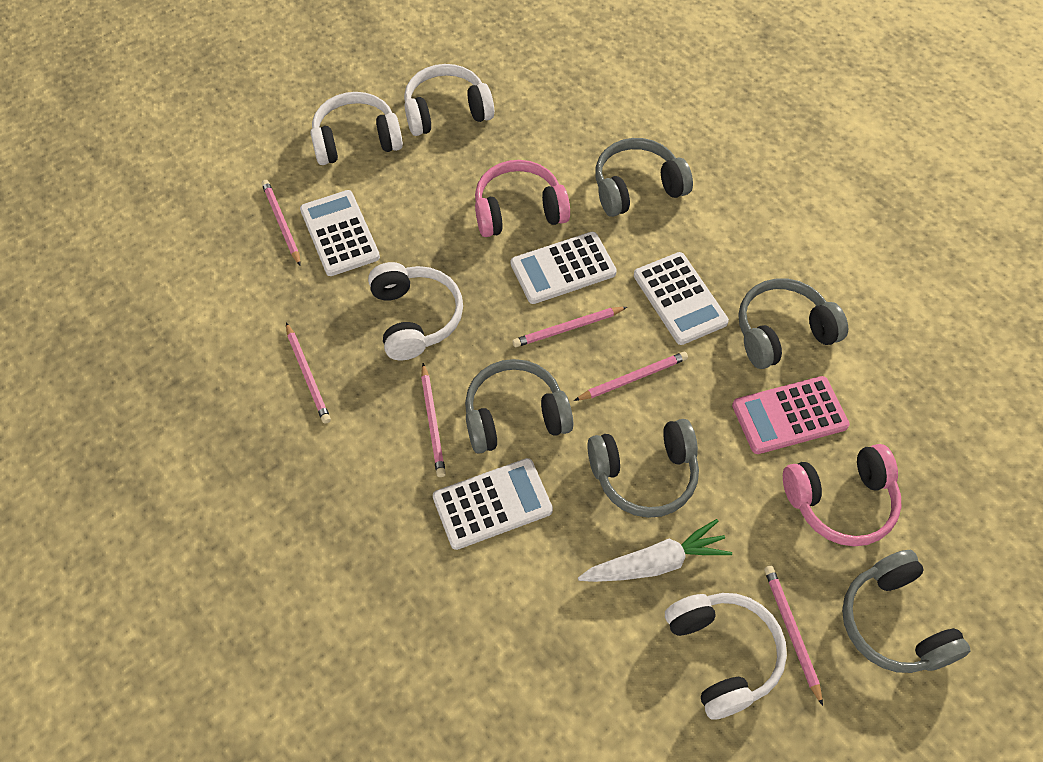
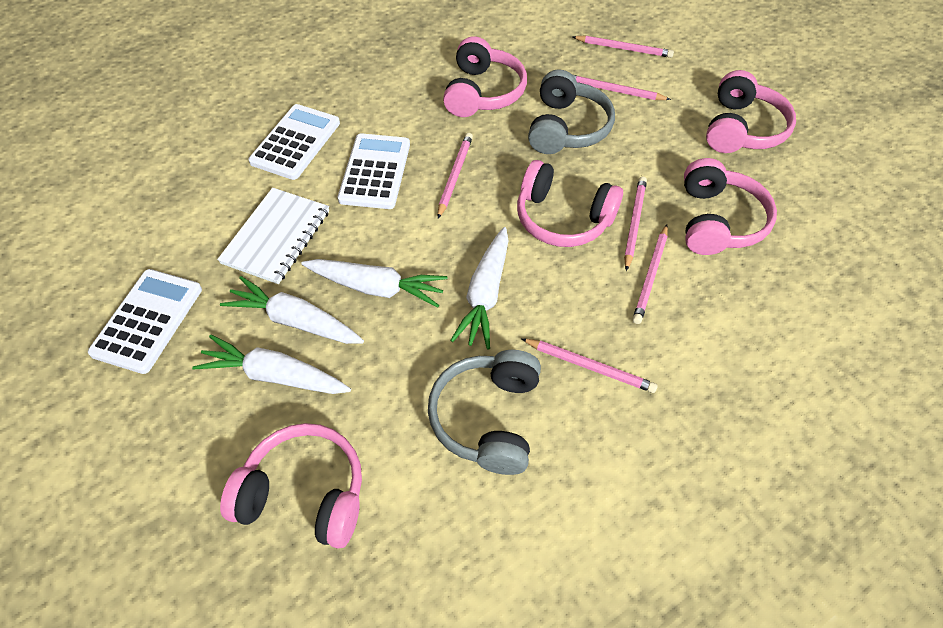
grey headphones: [465,359,573,454] [587,419,699,518] [595,138,693,217] [738,278,848,369] [842,550,970,673] = 5 -> [428,350,541,475] [528,70,615,154] = 2
pink calculator: [732,376,850,454] = 1 -> none = 0
pink headphones: [475,160,570,237] [783,444,902,546] = 2 -> [220,423,362,549] [443,36,527,117] [517,160,623,247] [684,158,777,255] [706,70,796,153] = 5
white calculator: [300,190,380,276] [433,458,553,550] [511,232,617,304] [634,252,729,345] = 4 -> [88,269,202,374] [248,104,340,180] [338,133,410,209] = 3
white carrot: [578,519,732,582] = 1 -> [192,335,351,394] [220,276,364,344] [301,259,447,308] [450,227,508,350] = 4
white headphones: [310,92,403,165] [368,262,463,360] [404,64,494,136] [665,593,787,719] = 4 -> none = 0
white notebook: none = 0 -> [217,188,329,284] = 1

